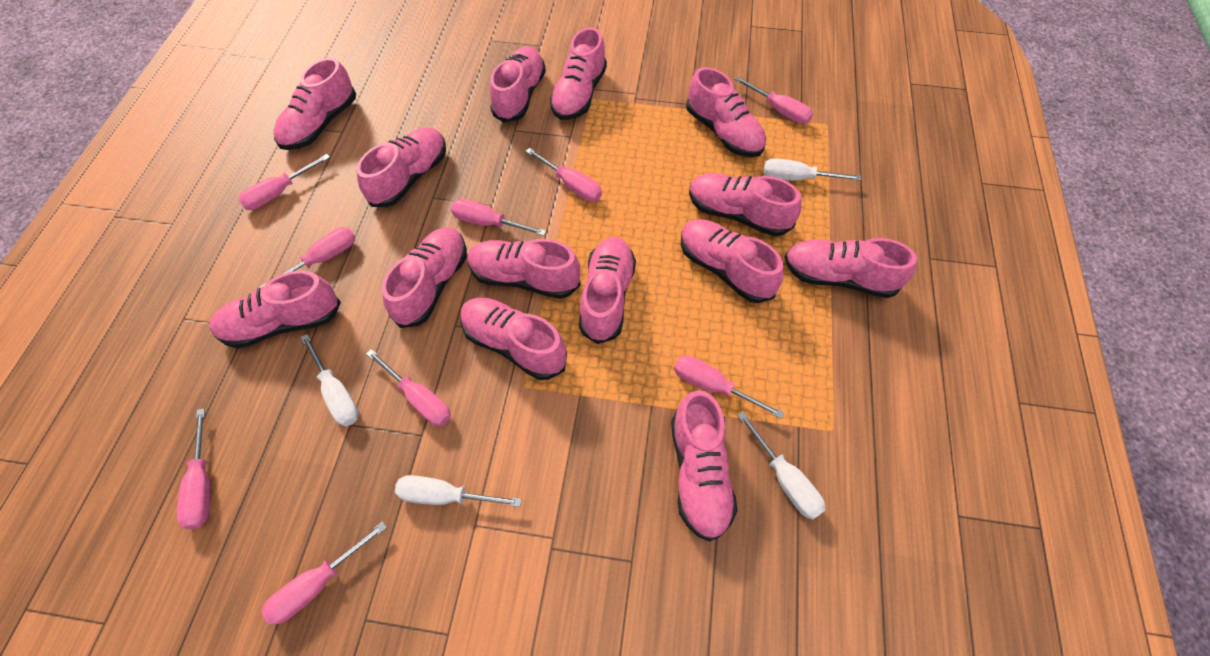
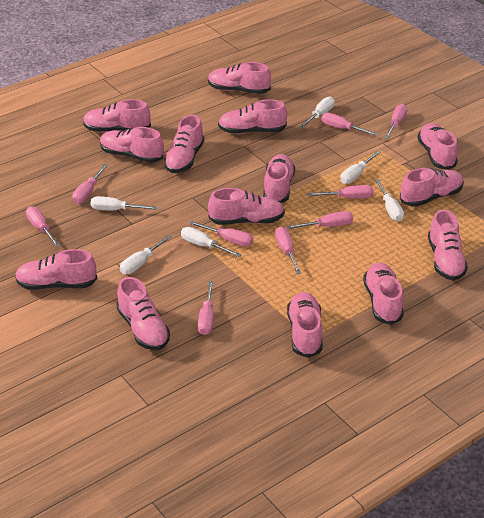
white screwdriver: [301,334,359,426] [395,475,522,507] [737,412,826,520] [763,158,861,181] = 4 -> [91,196,157,211] [120,235,172,274] [181,227,242,257] [300,97,335,128] [340,151,381,184] [375,179,404,221] = 6

